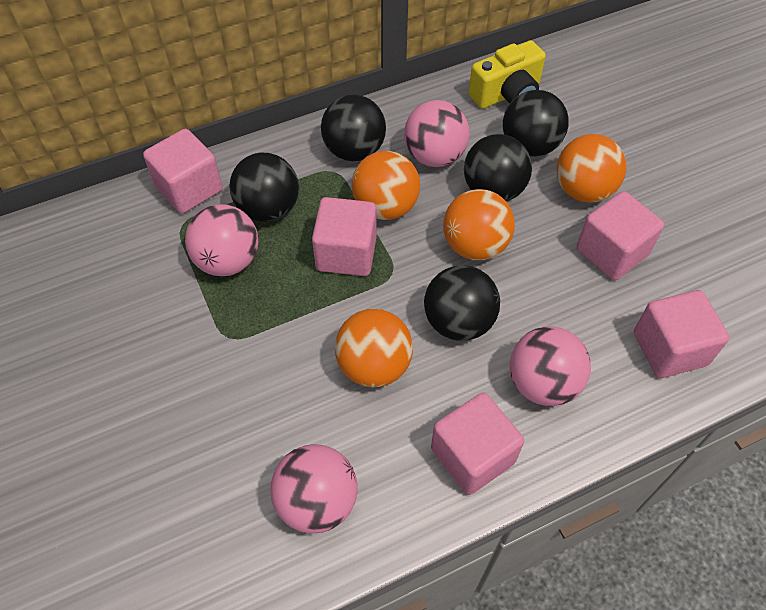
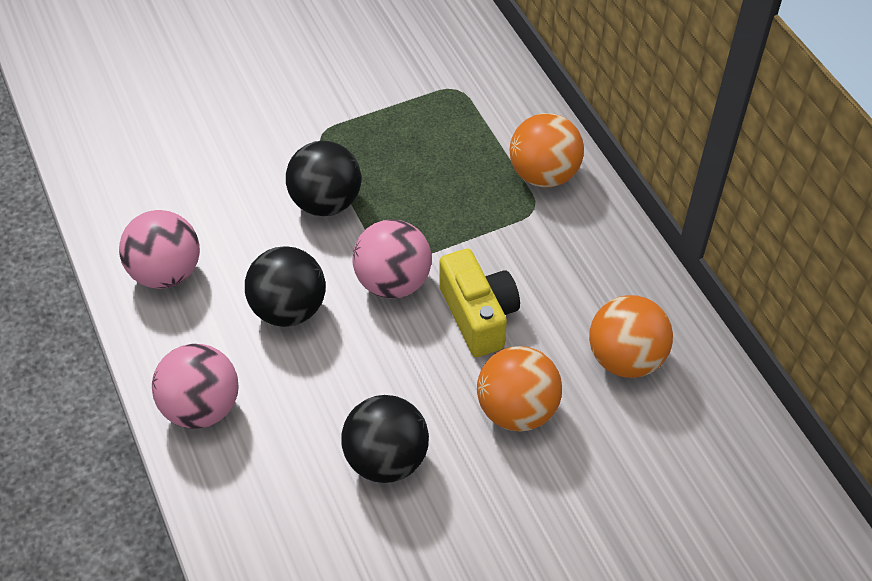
black ball: [229,153,299,222] [321,94,386,161] [424,265,500,341] [464,134,532,202] [503,90,569,156] = 5 -> [245,246,326,327] [286,141,361,216] [341,395,429,483] = 3
orange ball: [335,309,413,387] [352,151,420,220] [443,189,515,260] [557,134,626,203] = 4 -> [477,346,562,431] [510,113,584,188] [589,295,673,378] = 3
pink ball: [185,204,258,276] [270,444,357,534] [404,100,470,167] [510,326,591,406] = 4 -> [119,210,200,289] [152,344,238,429] [353,219,432,298] = 3
pink cube: [143,129,223,214] [312,197,377,276] [431,393,524,495] [577,191,664,280] [634,290,729,378] = 5 -> none = 0

